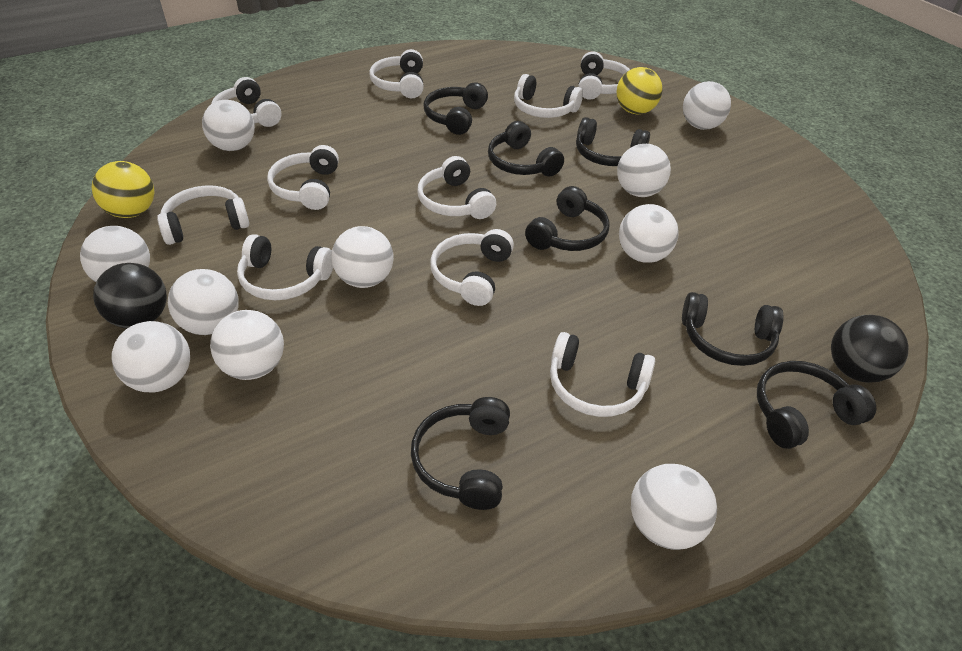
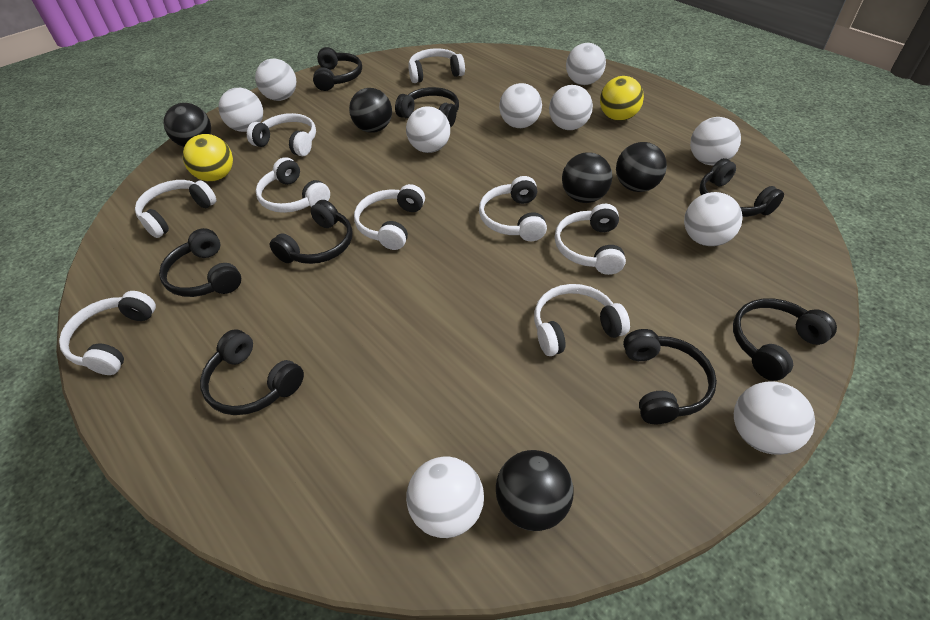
black ball: [93,263,167,328] [831,315,909,383] = 2 -> [164,103,211,147] [349,88,392,133] [496,450,573,531] [562,152,612,203] [616,142,667,192] = 5
black headphones: [411,397,510,510] [424,82,488,135] [488,121,564,176] [525,186,610,251] [576,117,650,166] [682,292,784,366] [757,361,876,449] = 7 -> [159,228,241,297] [200,329,304,415] [270,200,352,264] [313,47,362,91] [395,87,459,127] [623,329,717,424] [699,158,784,217] [733,298,837,381] = 8
white headphones: [157,186,249,245] [211,77,281,127] [237,234,333,300] [267,145,339,210] [369,49,424,98] [418,156,496,219] [430,229,514,306] [514,74,583,118] [550,332,655,417] [578,51,630,100] = 10 -> [59,291,156,375] [135,180,217,238] [247,113,316,156] [256,157,330,213] [354,184,425,250] [408,48,465,83] [479,176,547,241] [534,284,630,356] [555,204,626,275] = 9

